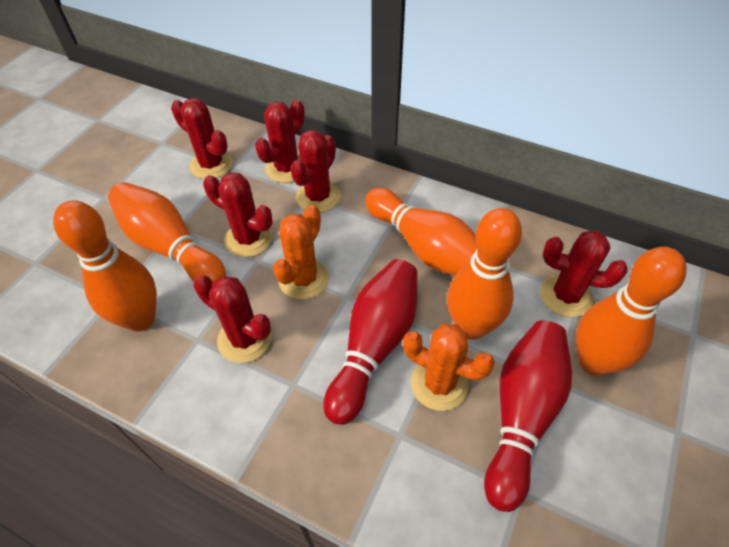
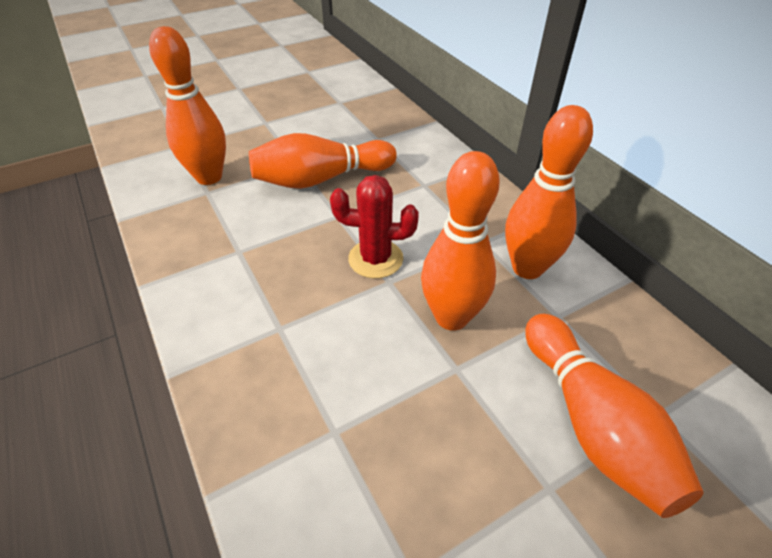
orange cactus: [273,205,329,299] [403,324,495,411] = 2 -> none = 0
red bowling pin: [323,259,417,425] [484,320,572,512] = 2 -> none = 0
red cactus: [171,98,233,179] [193,275,272,363] [203,173,272,257] [255,100,305,183] [290,130,341,213] [540,230,627,317] = 6 -> [330,175,419,278] = 1

